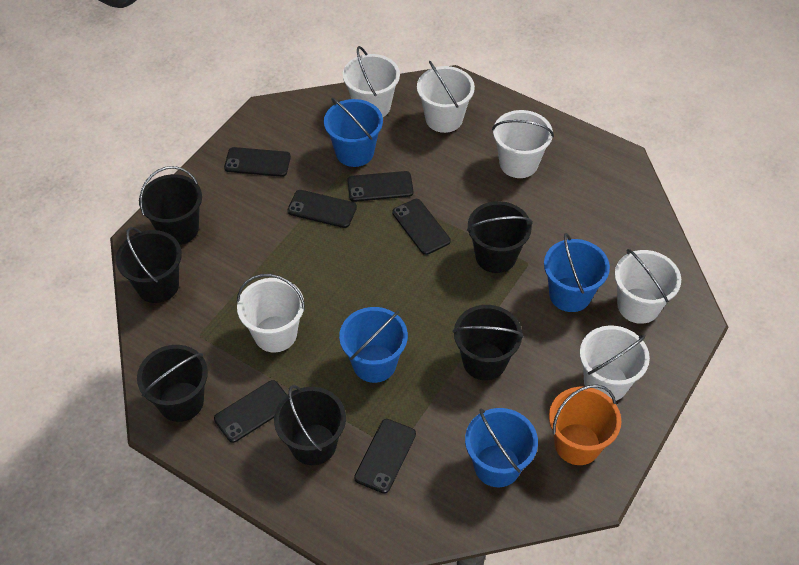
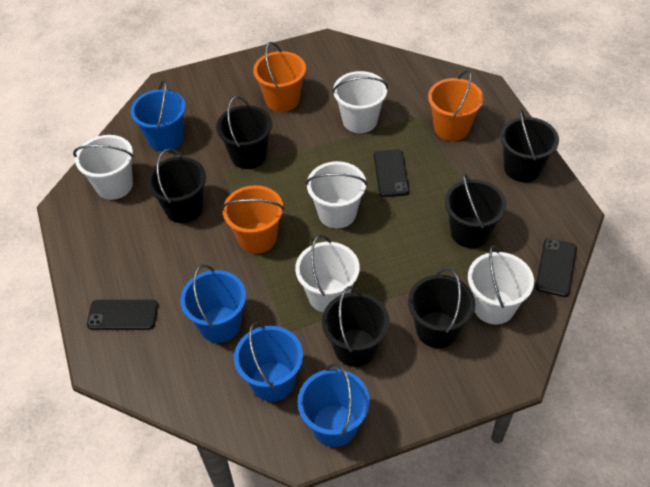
black phone: [214,380,287,443] [224,147,291,177] [287,190,357,228] [347,171,413,202] [354,419,416,493] [392,199,451,255] = 6 -> [87,300,158,330] [374,149,409,197] [536,238,577,297] = 3
orange bucket: [549,385,621,465] = 1 -> [221,185,284,254] [253,42,306,112] [428,70,484,141] = 3
white bucket: [237,274,305,353] [343,46,400,117] [417,61,475,133] [492,110,554,178] [580,325,650,401] [615,249,681,324] = 6 -> [73,135,134,200] [295,235,360,313] [306,161,367,229] [332,71,388,133] [468,245,534,325] = 5

